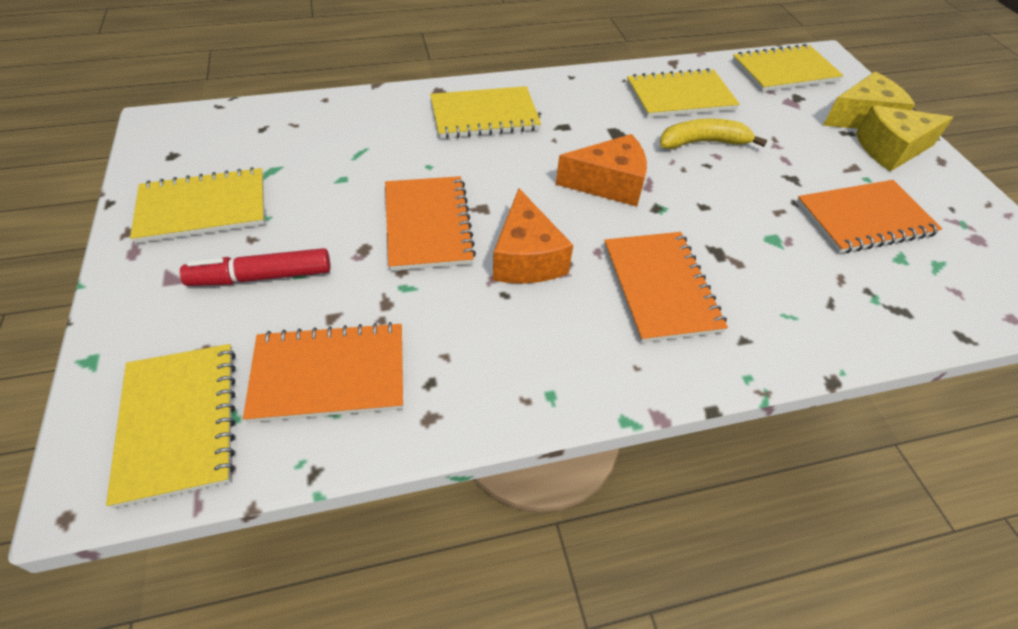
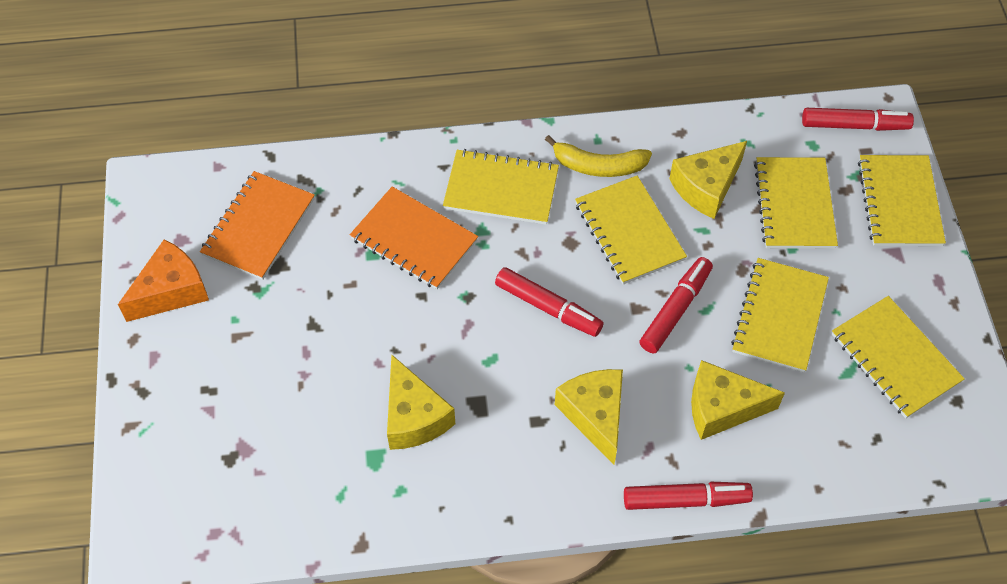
orange cheese: [493,188,573,284] [556,134,647,206] = 2 -> [118,239,209,322] = 1
orange notebook: [243,322,403,423] [385,176,476,271] [604,232,728,343] [796,180,942,253] = 4 -> [200,171,315,280] [350,186,478,289] = 2
red marker: [180,248,331,286] = 1 -> [495,267,604,337] [624,482,753,510] [639,257,713,354] [802,108,914,131] = 4
yellow cheese: [823,72,915,129] [856,105,954,171] = 2 -> [387,354,455,450] [555,369,623,465] [669,141,747,219] [691,360,785,440] = 4
yellow notebook: [106,344,236,508] [130,167,265,243] [430,86,541,139] [627,68,740,118] [732,44,844,92] = 5 -> [443,149,559,225] [575,176,687,284] [731,258,829,372] [754,157,838,249] [832,296,965,418] [858,155,946,246] = 6

